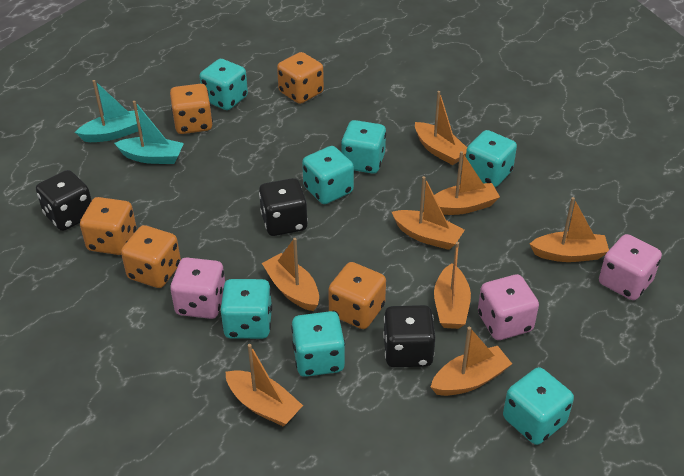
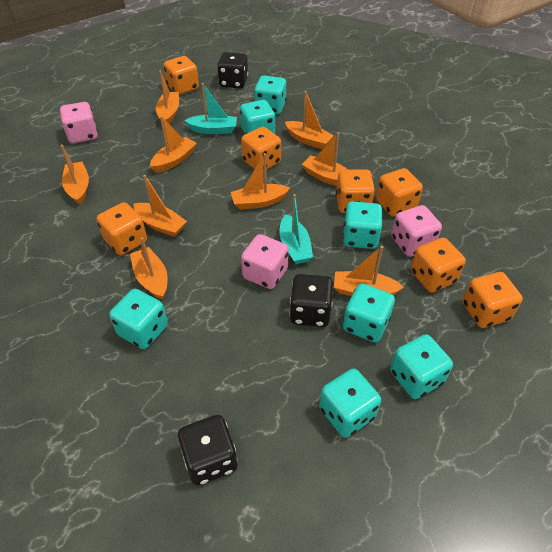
orange boat: [225,344,303,427] [262,238,319,311] [392,176,465,250] [415,91,467,165] [431,327,512,396] [434,151,500,215] [434,242,471,329] [530,197,609,262] = 8 -> [60,145,89,205] [130,237,168,300] [133,175,187,237] [150,116,197,173] [156,70,179,124] [231,153,290,210] [285,91,334,149] [302,132,348,186] [334,246,404,296] = 9
orange dice: [80,197,137,255] [121,225,181,288] [170,84,213,134] [277,52,324,104] [328,262,386,329] = 5 -> [97,202,147,255] [164,56,199,95] [241,127,281,171] [336,169,375,213] [376,168,423,217] [411,238,466,293] [462,272,523,328] = 7

